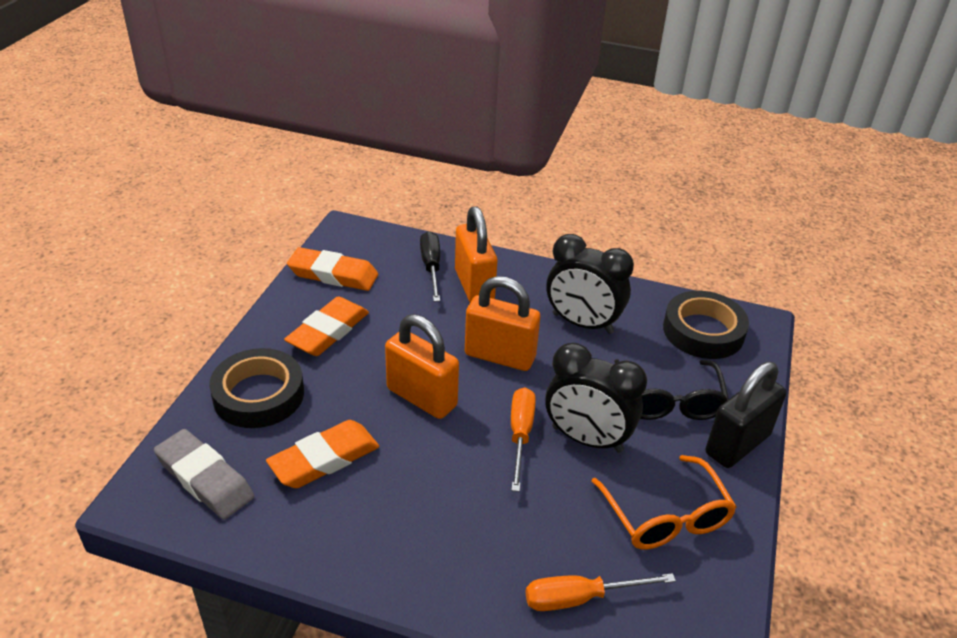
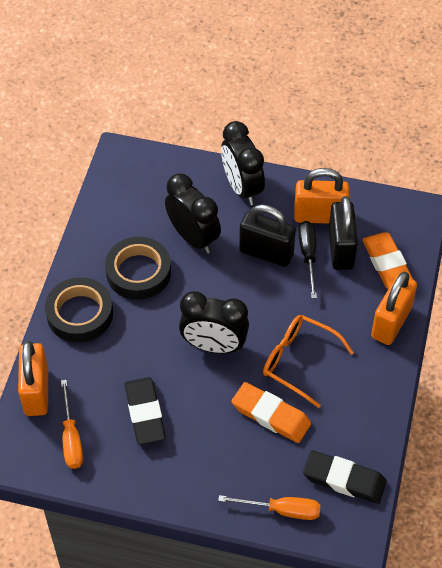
black clock: [545,343,647,453] [547,234,634,334] = 2 -> [165,174,221,254] [179,291,249,354] [221,121,265,205] = 3
black eraser: none = 0 -> [125,377,166,445] [303,450,387,504] = 2
black glasses: [614,359,729,420] = 1 -> none = 0
black padlock: [706,362,786,468] = 1 -> [239,204,296,267] [329,196,358,270] = 2
grey eraser: [154,429,254,519] = 1 -> none = 0
orange eraser: [266,420,379,488] [284,296,369,356] [287,247,378,291] = 3 -> [232,382,311,443] [362,232,413,289] = 2

